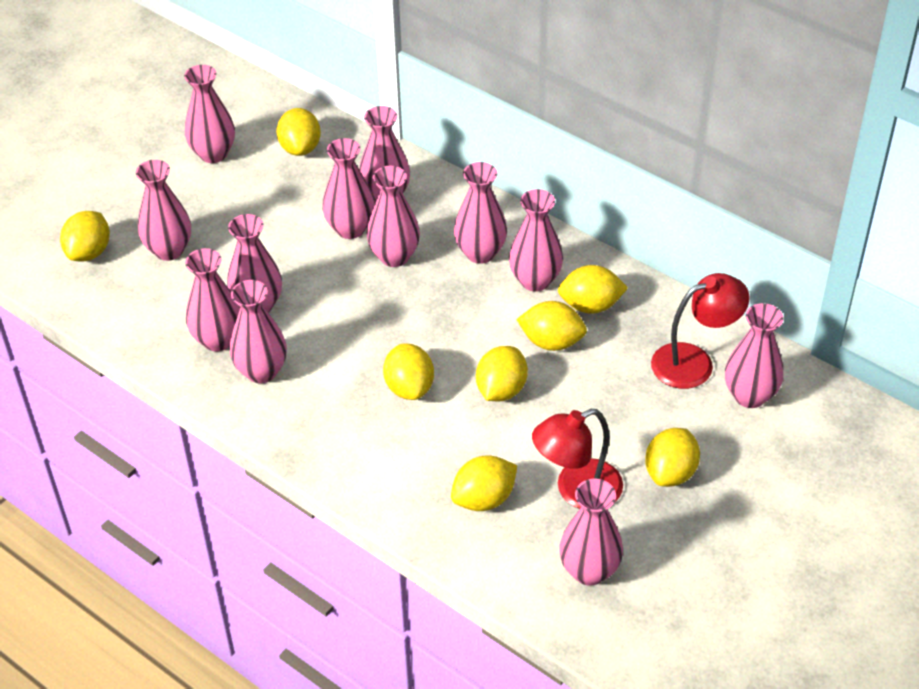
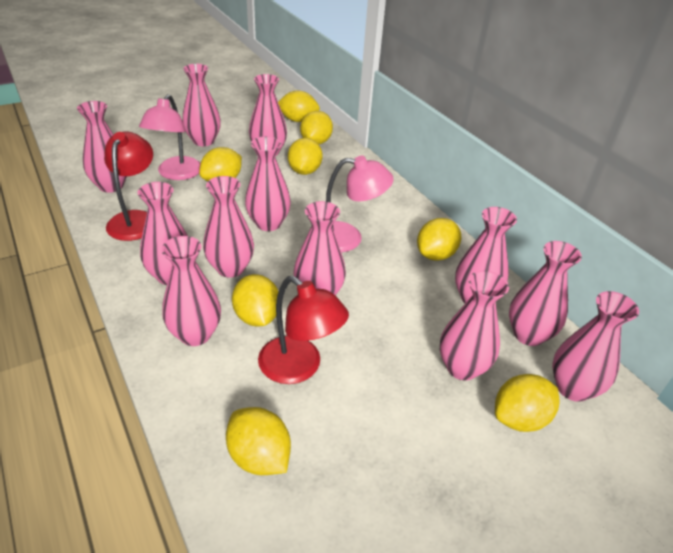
pink lamp: none = 0 -> [139,94,200,180] [326,156,394,252] = 2

